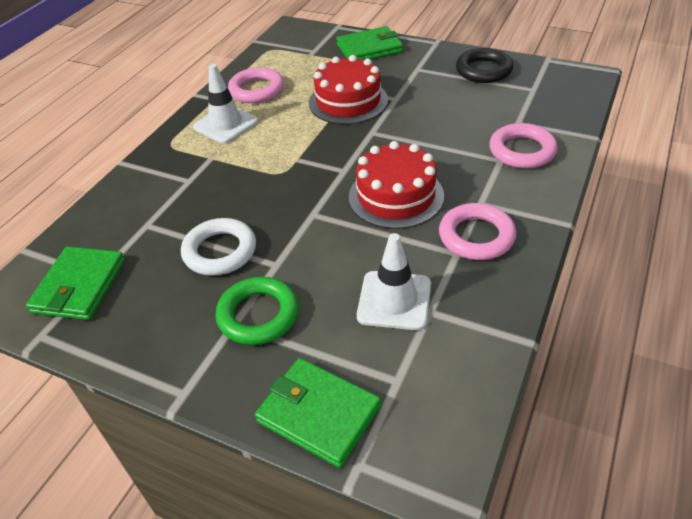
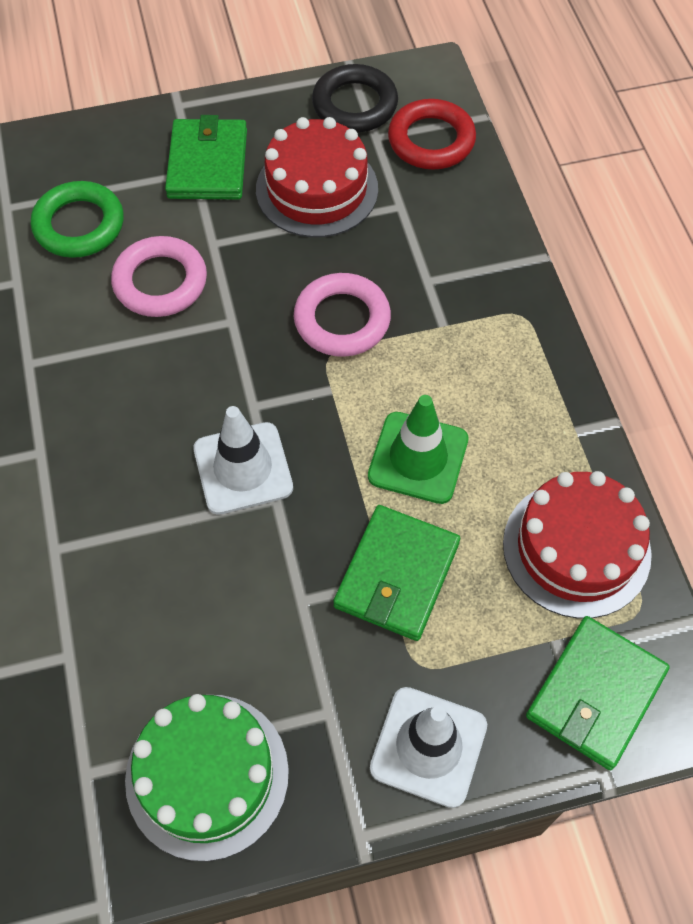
green cake: none = 0 -> [125,694,289,861] = 1
green traffic cone: none = 0 -> [368,395,469,504] = 1
pink ring: [228,67,284,103] [439,203,516,260] [490,123,558,169] = 3 -> [111,236,207,317] [294,273,391,357] = 2
red ring: none = 0 -> [388,99,476,169] = 1
white ring: [181,218,256,276] = 1 -> none = 0

